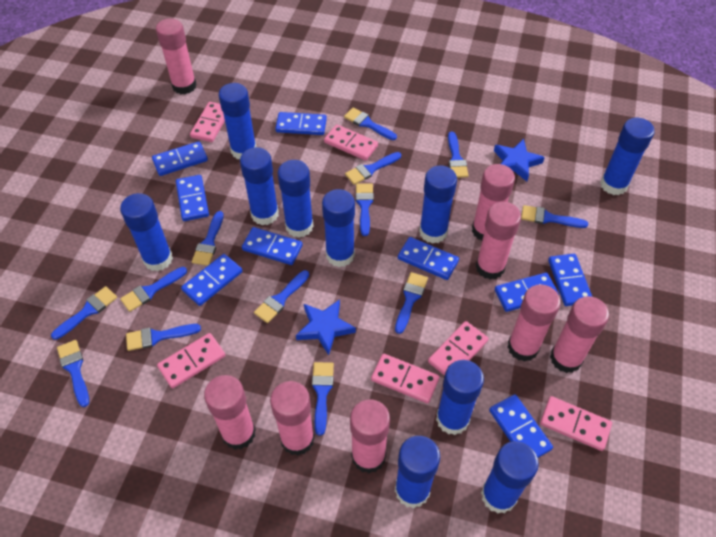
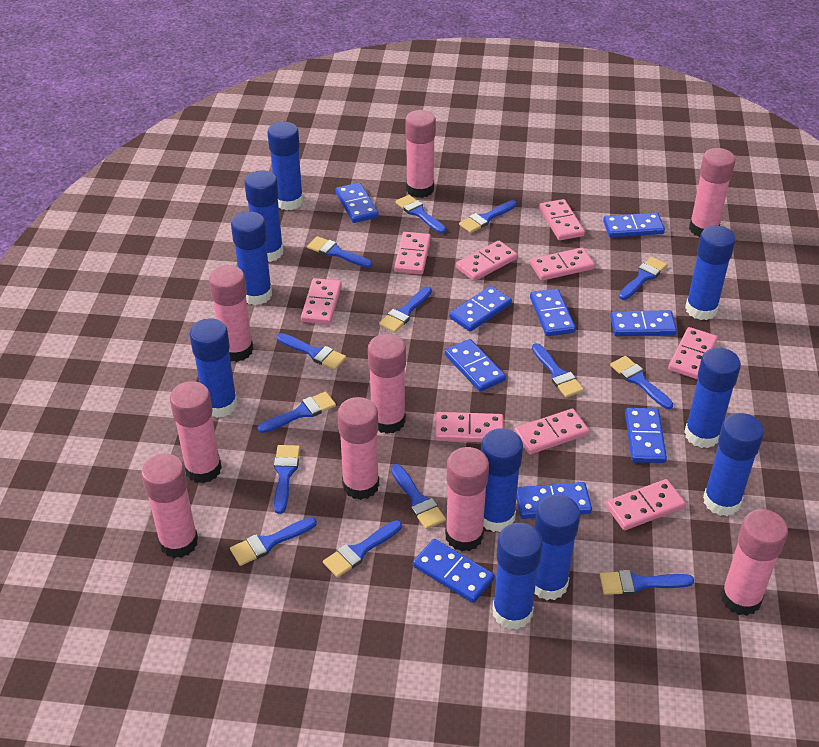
blue brush: [51,286,117,340] [57,340,89,407] [120,267,187,312] [126,324,201,351] [192,211,224,266] [254,270,309,323] [312,362,334,436] [344,108,397,140] [345,152,401,185] [356,183,374,236] [395,272,428,334] [448,132,469,178] [521,205,588,228] = 13 -> [230,517,317,566] [258,391,336,433] [274,445,300,514] [277,333,346,370] [307,236,372,268] [323,520,402,578] [379,287,432,333] [391,464,446,529] [395,195,446,234] [459,200,517,233] [532,343,584,398] [600,570,694,595] [610,356,673,409] [619,257,667,300] = 14
blue star: [296,299,356,355] [494,139,545,181] = 2 -> none = 0
pink domino: [157,333,225,388] [190,102,225,142] [324,124,378,161] [371,354,439,403] [428,321,488,376] [540,396,612,451] = 6 -> [301,278,342,325] [394,232,431,274] [435,412,504,442] [456,241,517,281] [514,408,589,454] [530,248,595,281] [539,199,585,240] [606,479,686,530] [668,327,718,379] = 9
pink glue stick: [156,18,197,94] [204,375,256,450] [270,381,315,456] [350,399,390,473] [472,164,515,241] [476,202,521,280] [508,284,561,362] [550,296,609,373] = 8 -> [141,453,198,558] [170,381,222,483] [209,265,254,362] [337,397,379,500] [368,334,406,434] [405,110,436,198] [445,447,489,551] [689,148,736,237] [721,509,788,616] = 9

